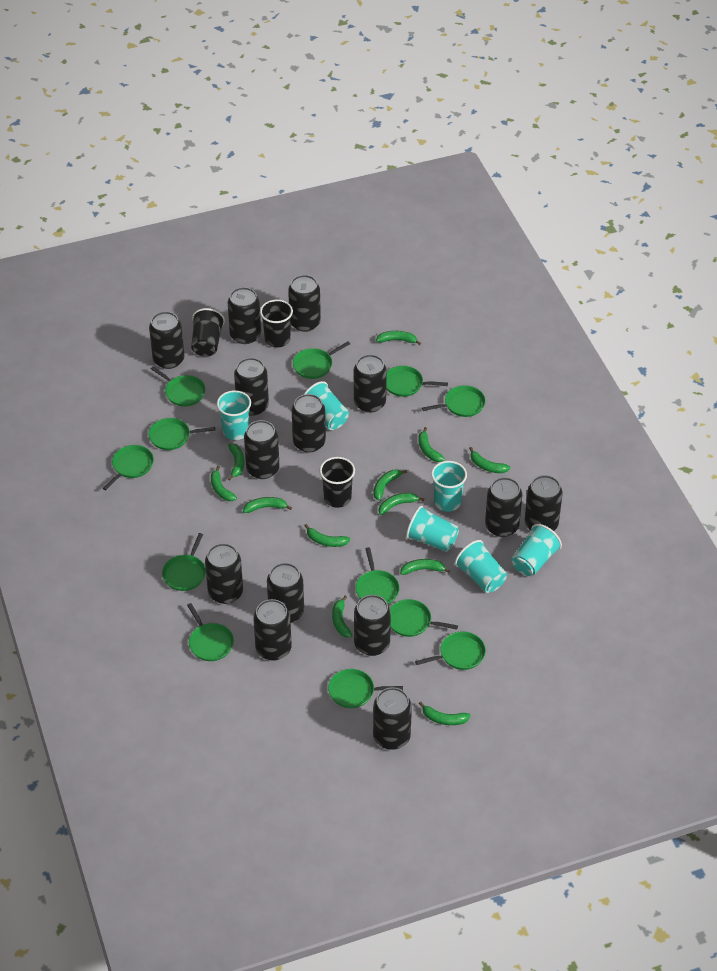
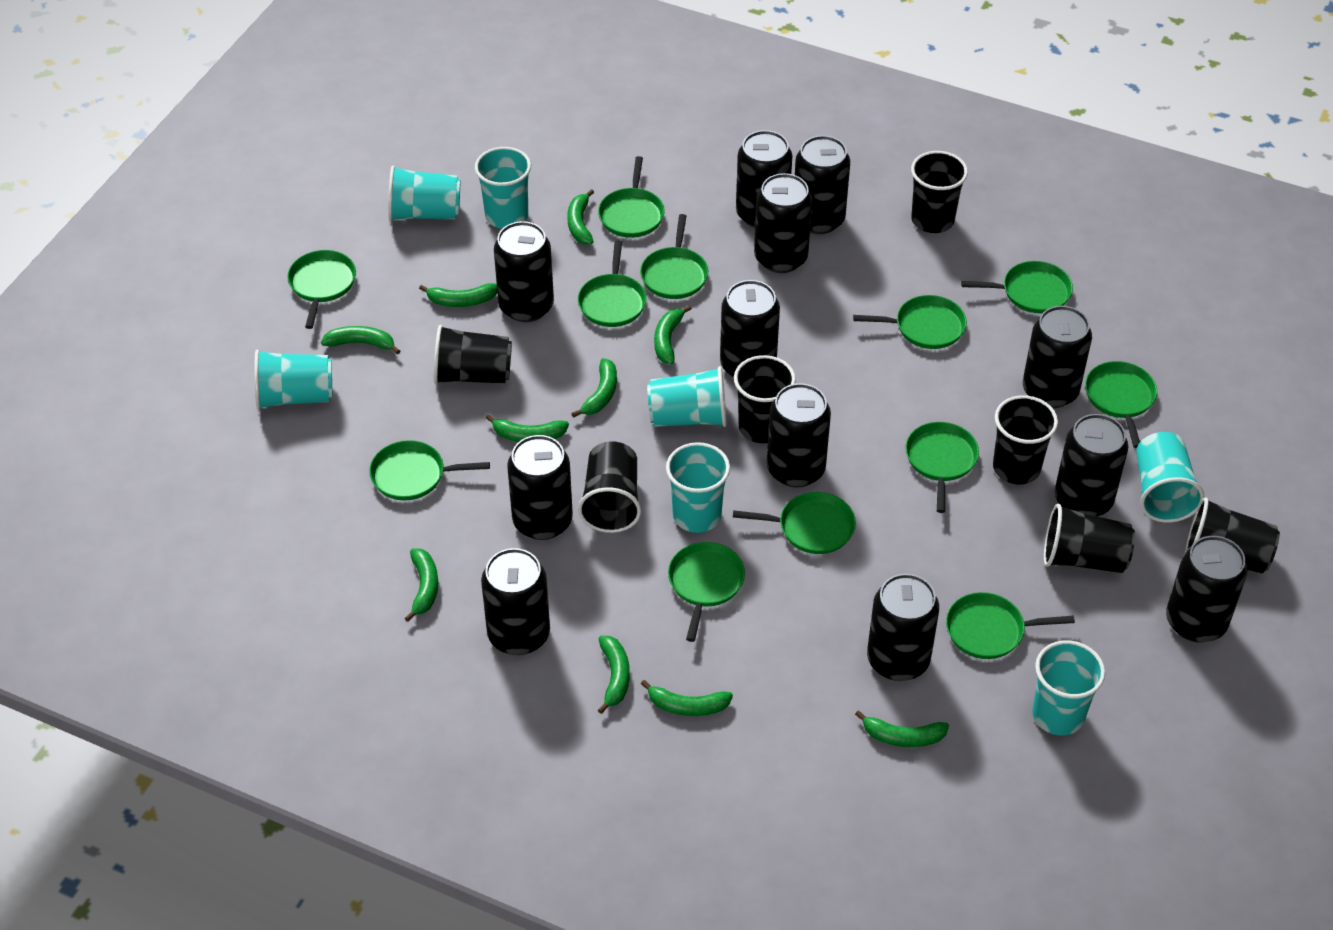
black can: [149,311,184,369] [205,543,243,604] [228,287,261,344] [234,358,269,416] [244,420,280,479] [253,599,292,661] [267,563,304,623] [288,275,321,332] [292,394,326,453] [354,354,387,413] [354,595,391,656] [373,687,412,750] [485,477,522,537] [525,475,563,531] = 14 -> [481,548,550,655] [494,221,554,322] [507,435,573,540] [720,280,780,378] [736,130,792,228] [754,173,812,273] [767,383,831,488] [795,135,850,234] [867,574,939,681] [1023,306,1092,408] [1055,414,1128,516] [1166,536,1247,642] = 12
black cup: [191,308,225,357] [260,300,293,348] [319,457,355,508] = 3 -> [434,325,512,384] [578,441,641,533] [734,355,796,443] [911,151,968,233] [993,395,1058,484] [1044,504,1135,573] [1185,497,1280,574] = 7
green banana: [211,466,237,501] [228,444,244,481] [243,497,292,513] [304,524,350,547] [332,595,352,637] [373,470,407,501] [376,331,421,345] [379,493,424,515] [400,559,451,575] [418,427,445,462] [419,701,471,725] [469,447,510,473] = 12 -> [321,326,400,354] [405,548,438,622] [419,283,497,307] [486,414,569,442] [567,189,594,245] [571,358,617,418] [598,636,630,714] [641,680,733,716] [654,305,692,364] [855,710,949,747] = 10
turquoise cup: [217,390,251,440] [303,381,349,430] [406,506,459,552] [431,461,467,512] [455,540,507,593] [511,524,562,576] = 6 -> [255,350,332,410] [388,166,460,222] [475,147,531,229] [647,366,727,427] [666,442,730,533] [1032,640,1105,736] [1136,432,1204,523] = 7

